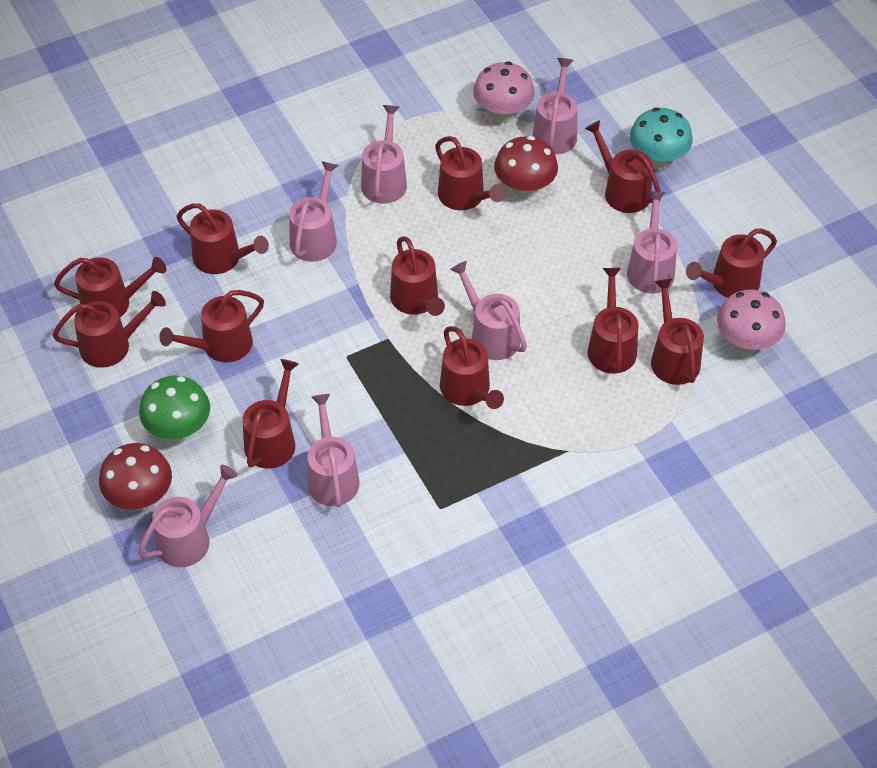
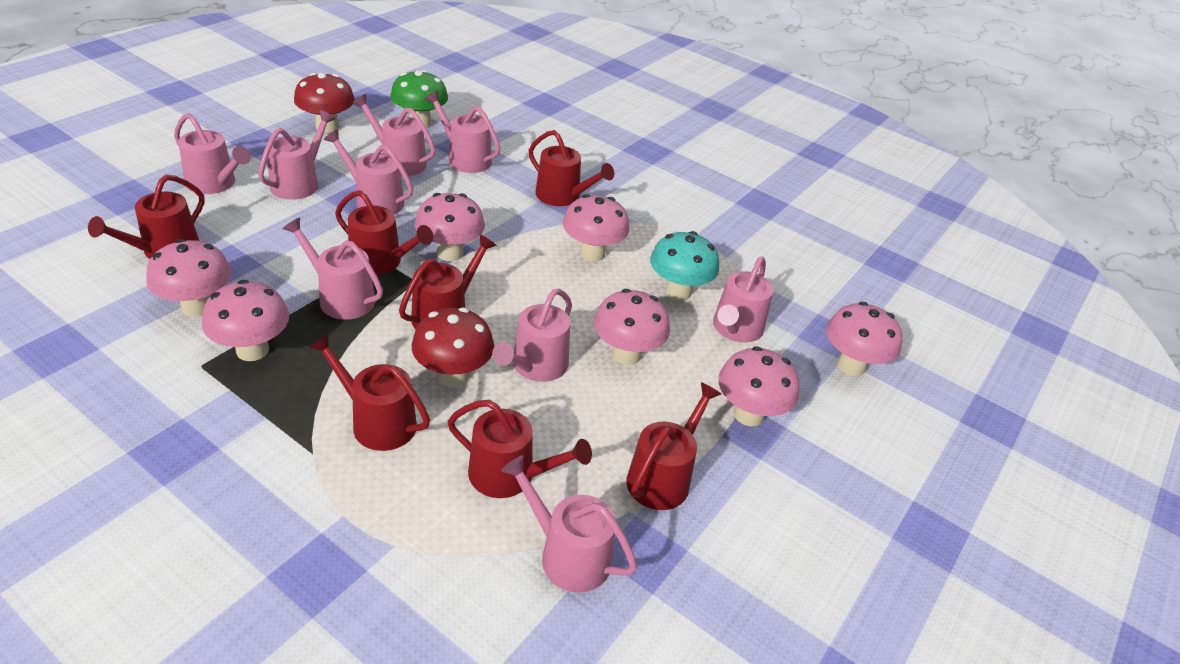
pink mushroom: [473,61,535,123] [717,290,785,354] = 2 -> [146,239,231,317] [202,280,289,361] [415,193,485,261] [563,194,630,262] [594,289,670,365] [718,346,800,426] [826,302,903,376] = 7
pink watering can: [138,465,238,567] [289,161,338,262] [308,394,360,507] [361,105,407,204] [450,261,527,360] [532,58,577,154] [627,191,677,293] = 7 -> [174,113,251,194] [258,110,336,200] [283,217,383,320] [324,129,413,214] [353,94,436,176] [425,91,500,173] [492,289,572,382] [501,455,637,593] [713,256,773,343] = 9
red watering can: [53,291,166,368] [54,257,166,317] [159,290,264,362] [177,203,269,274] [243,359,299,469] [390,236,445,316] [435,136,505,210] [440,326,504,409] [585,120,661,213] [588,268,638,374] [651,278,704,385] [686,229,777,298] = 12 -> [88,175,205,259] [309,334,430,451] [335,190,433,275] [399,234,496,329] [447,400,592,498] [529,130,614,206] [626,382,721,510] = 7

